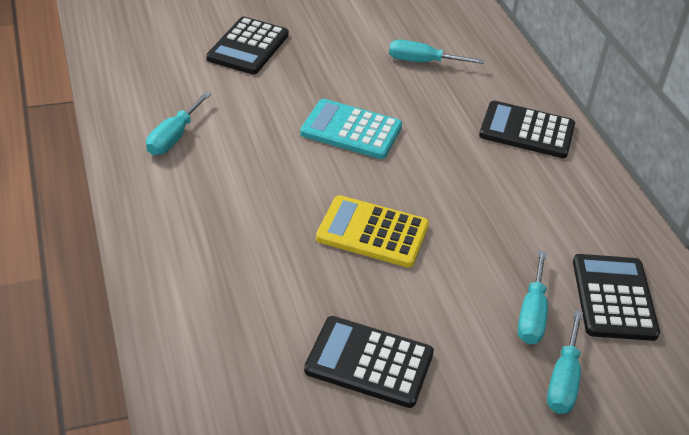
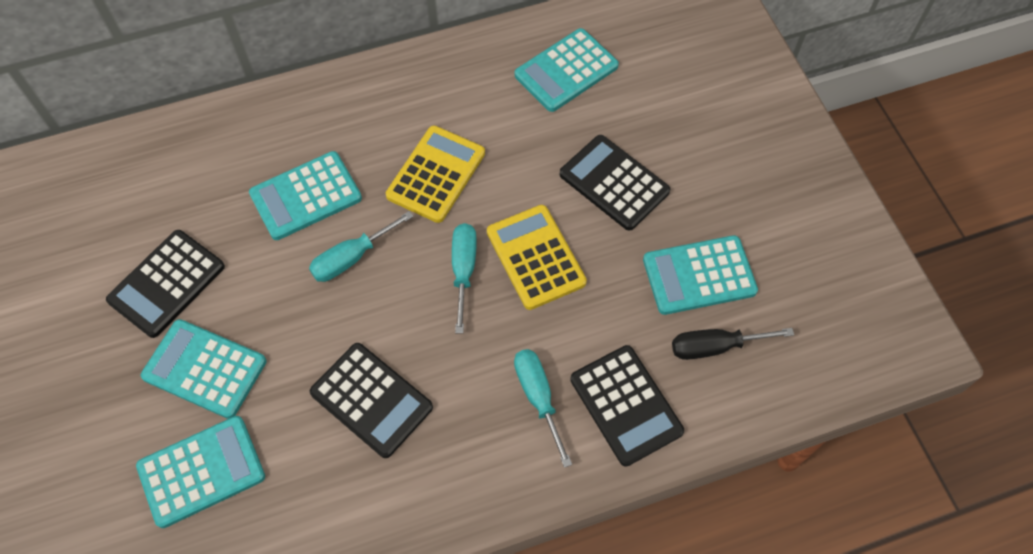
black screwdriver: none = 0 -> [672,328,794,360] = 1
turquoise calculator: [300,99,402,159] = 1 -> [136,416,265,528] [141,319,266,419] [249,151,362,240] [515,28,619,112] [643,235,758,315] = 5
turquoise screwdriver: [146,91,211,155] [389,40,484,64] [518,250,548,344] [547,310,583,414] = 4 -> [309,211,414,282] [452,223,477,334] [514,349,572,468] = 3
yellow calculator: [316,195,429,267] = 1 -> [386,125,485,223] [487,205,587,310] = 2

